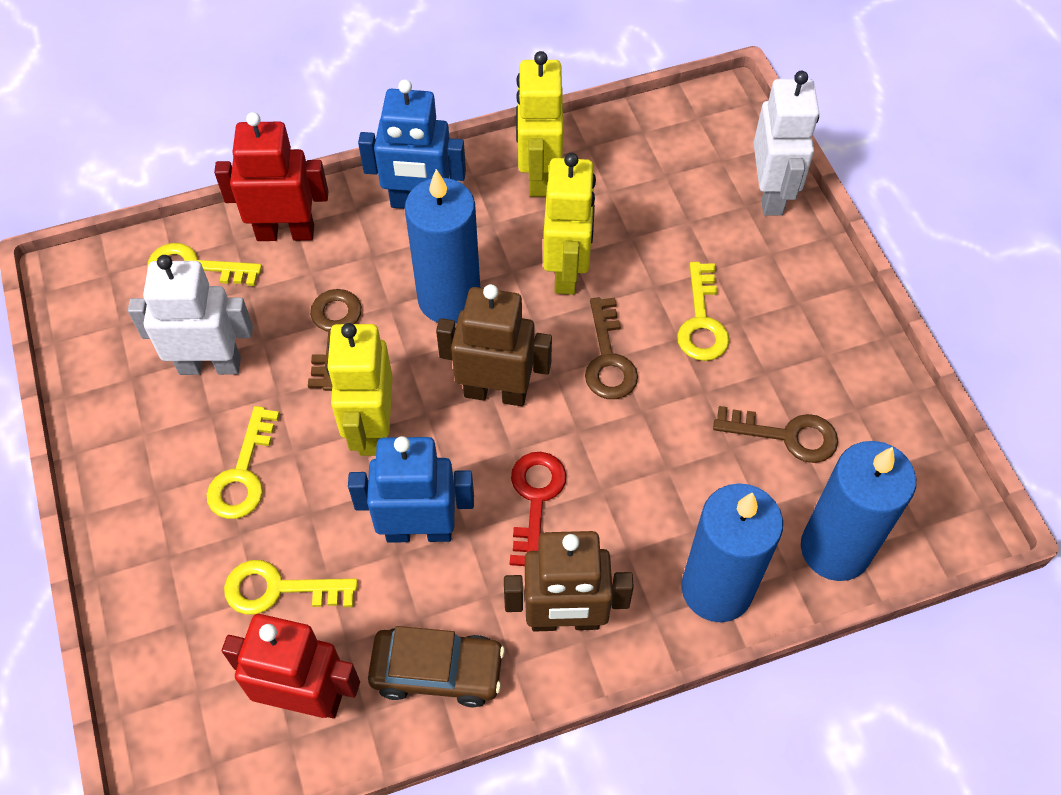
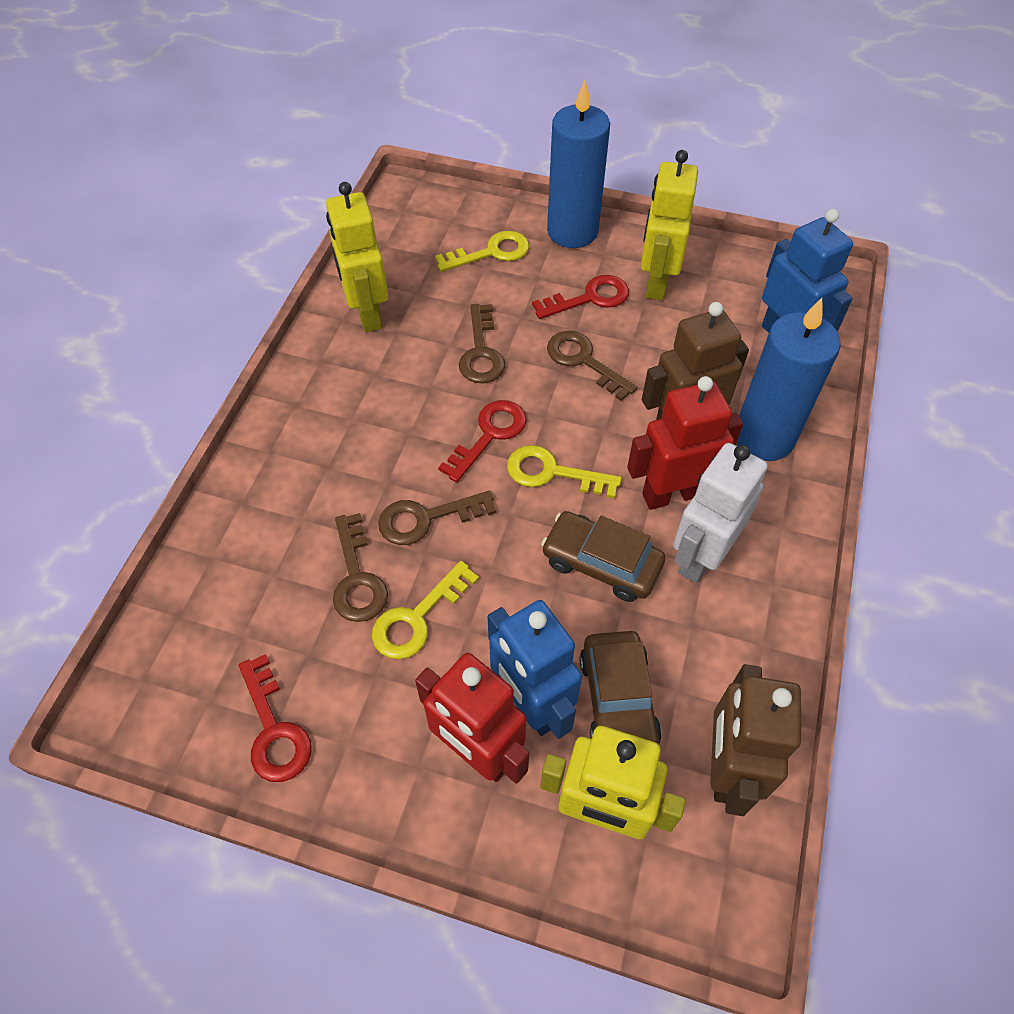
blue candle: [405,169,480,323] [682,483,783,622] [801,441,916,581] = 3 -> [547,80,610,248] [737,298,841,461] = 2
brown car: [368,626,505,707] = 1 -> [541,511,666,602] [580,631,662,744] = 2
brown key: [308,289,362,391] [585,297,638,399] [713,406,838,463] = 3 -> [333,513,388,622] [378,491,496,545] [459,304,505,383] [547,331,638,401] = 4
red key: [510,452,566,566] = 1 -> [239,654,312,782] [438,400,527,483] [532,275,629,319] = 3
white robot: [128,255,253,375] [753,71,819,216] = 2 -> [673,443,768,584] = 1
yellow key: [147,243,262,286] [206,406,280,519] [224,560,358,615] [677,262,729,361] = 4 -> [372,561,479,659] [435,231,529,272] [507,445,621,499] = 3

